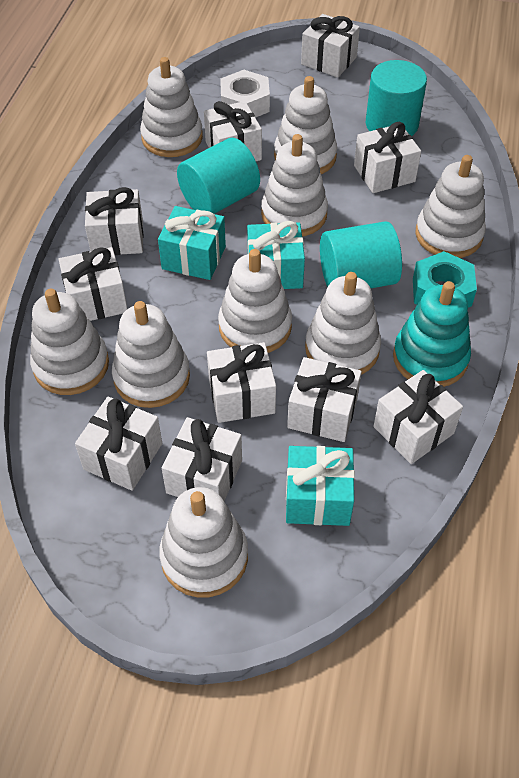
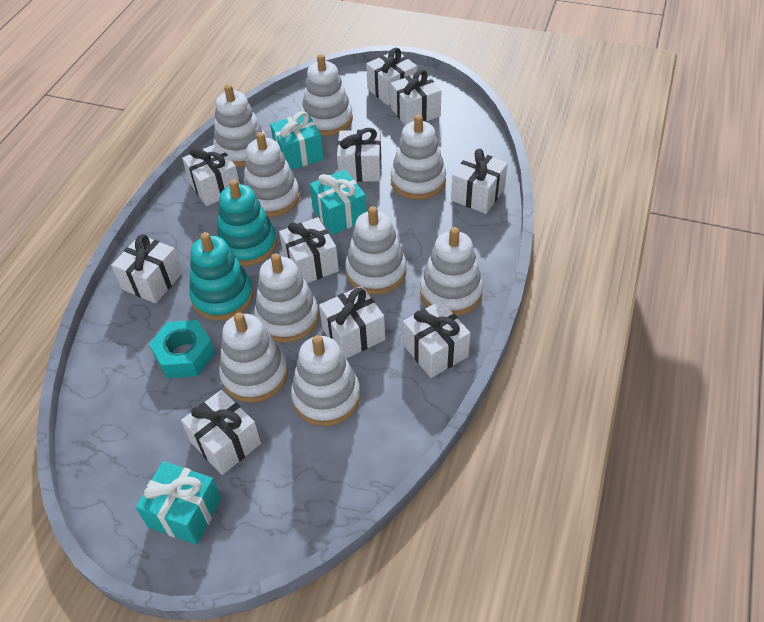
turquoise cylinder: [177,138,260,214] [320,221,402,288] [366,60,427,136] = 3 -> none = 0
turquoise stacking toy: [393,281,471,387] = 1 -> [189,232,253,321] [217,179,277,266] = 2
white nut: [220,70,270,118] = 1 -> none = 0

